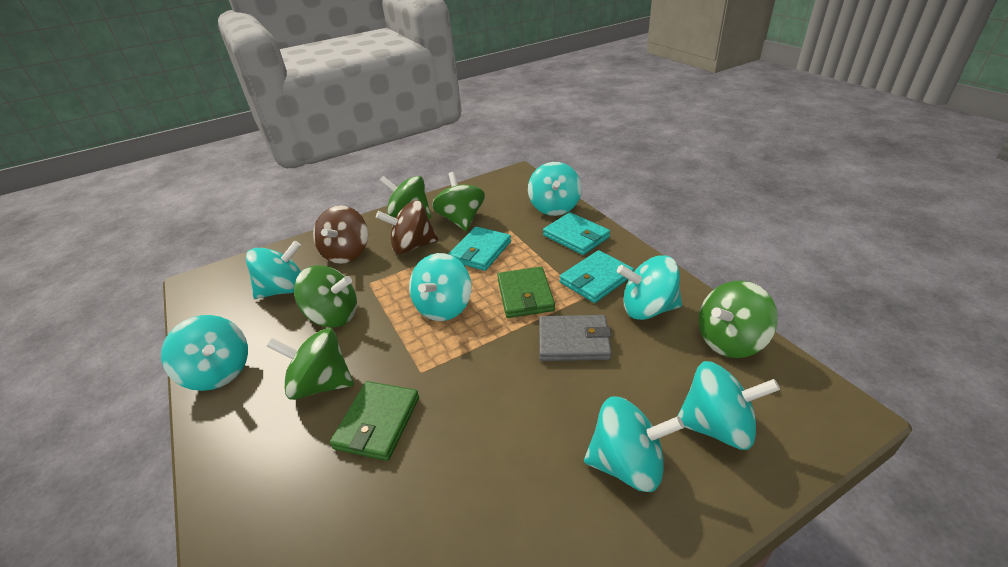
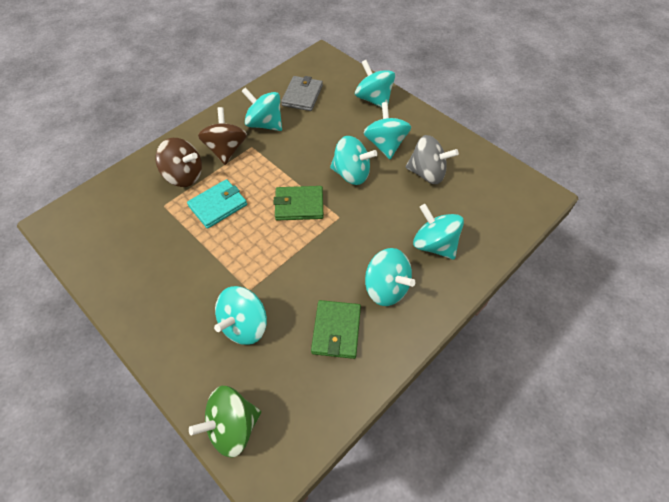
green spinning top: [267,328,354,400] [294,265,357,328] [380,176,431,219] [432,172,485,231] [699,281,778,358] = 5 -> [189,386,261,458] = 1
grey spinning top: none = 0 -> [406,135,459,184] = 1
turquoise wallet: [449,227,511,271] [543,212,610,255] [560,250,634,303] = 3 -> [187,179,247,229] = 1

